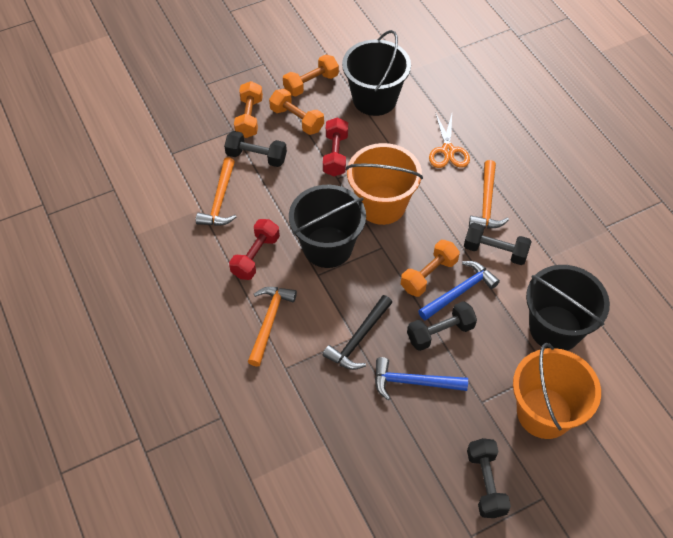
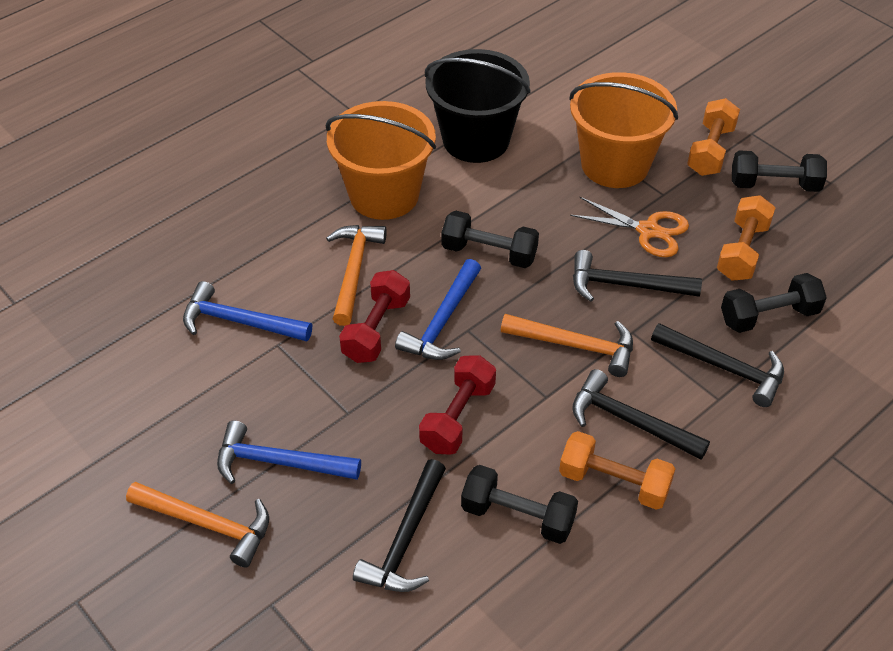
black bucket: [289,185,366,268] [342,30,411,116] [526,265,610,351] = 3 -> [425,49,531,163] = 1
black hammer: [323,295,392,370] = 1 -> [353,459,446,592] [572,369,710,460] [573,250,702,302] [651,323,784,407] = 4
blue hammer: [375,357,468,400] [418,261,500,321] = 2 -> [183,281,312,341] [217,420,361,484] [395,259,481,360] = 3
orange dumbbell: [234,81,263,138] [269,89,324,135] [283,54,339,97] [401,240,460,297] = 4 -> [559,431,675,510] [687,98,740,176] [717,195,775,281] = 3

